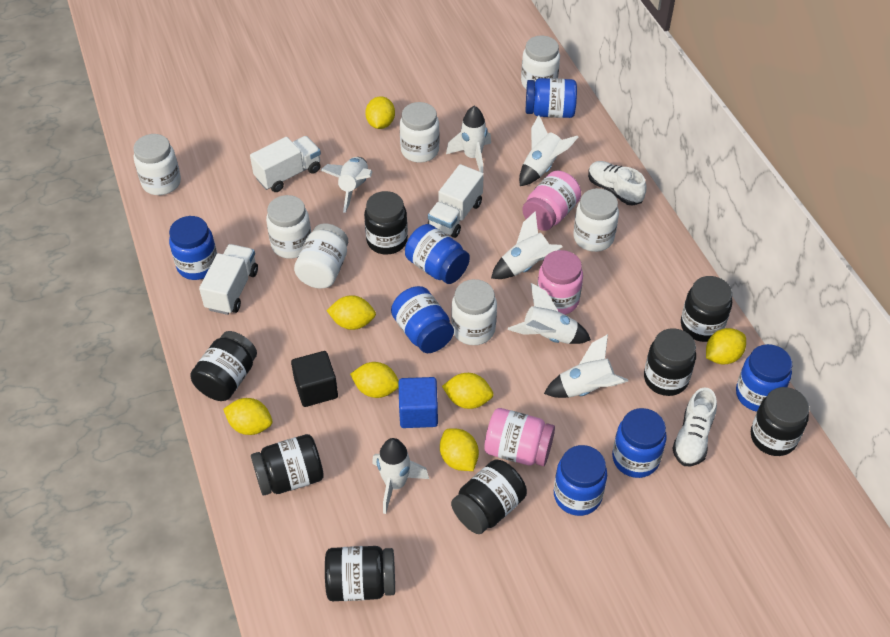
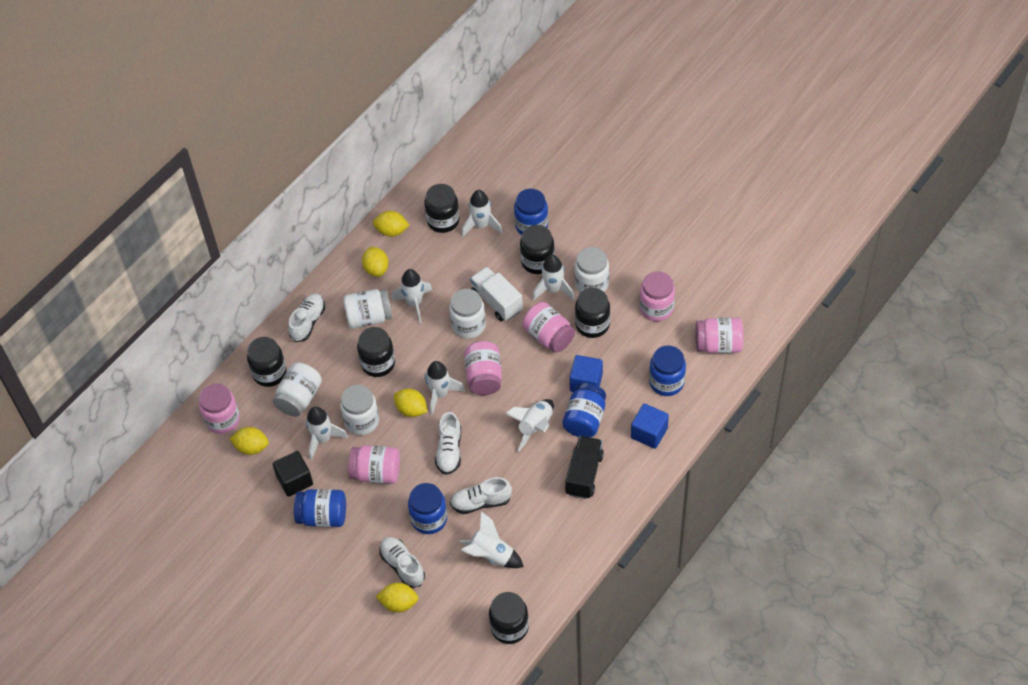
black jar: [190,331,257,401] [251,434,324,496] [325,546,395,601] [364,191,408,255] [451,460,527,534] [644,328,696,396] [681,276,732,342] [751,387,809,456] = 8 -> [247,337,287,387] [357,327,395,377] [424,184,460,233] [489,592,529,644] [520,225,555,274] [575,288,610,338] = 6
black truck: none = 0 -> [565,436,604,499] = 1
blue cube: [399,377,438,428] = 1 -> [570,355,603,392] [631,404,669,449] = 2
blue jar: [169,216,217,280] [391,286,454,353] [405,224,470,284] [526,78,577,118] [554,445,607,516] [612,408,667,478] [736,344,792,412] = 7 -> [294,489,346,527] [408,483,447,534] [514,189,548,235] [563,383,606,437] [649,345,686,396] = 5
pink jar: [484,408,555,466] [522,171,581,231] [537,250,583,315] = 3 -> [199,384,240,434] [348,445,400,484] [464,341,502,395] [523,302,575,353] [640,271,675,321] [695,318,743,353] = 6
white jar: [133,134,181,195] [266,195,311,259] [294,224,348,289] [400,102,440,163] [451,279,497,345] [521,36,560,89] [573,188,619,252] = 7 -> [273,362,322,417] [340,385,379,435] [343,289,392,329] [450,289,486,339] [574,247,609,293] = 5
white shoe: [588,161,646,206] [672,388,717,466] = 2 -> [288,293,325,342] [379,537,425,588] [435,412,461,475] [450,477,512,514] = 4
white truck: [199,244,258,315] [250,136,321,192] [428,164,484,238] = 3 -> [470,267,523,321] = 1
yellow lemon: [223,398,273,435] [326,295,376,330] [350,362,399,398] [365,96,395,129] [440,428,479,471] [442,373,493,409] [706,328,746,365] = 7 -> [230,427,269,455] [362,247,389,277] [373,211,410,237] [376,582,419,613] [394,389,427,417] = 5

